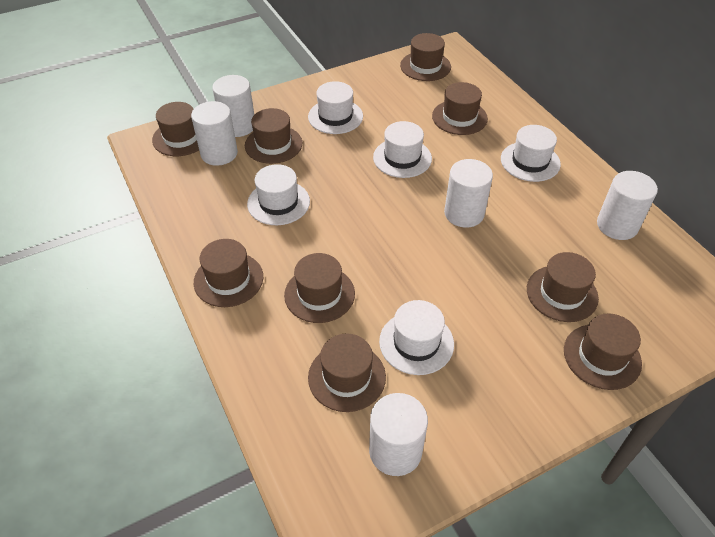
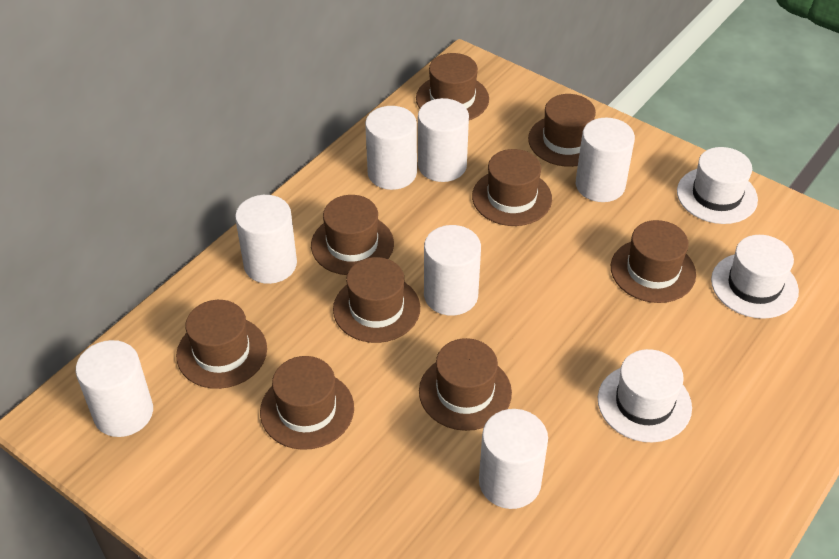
white cylinder: [191,101,238,166] [212,75,254,137] [369,393,428,476] [444,159,493,228] [597,171,658,240] = 5 -> [76,340,153,437] [235,195,297,284] [365,106,417,190] [418,98,469,182] [424,225,481,316] [479,409,548,509] [576,118,635,202] = 7
white hat: [247,164,310,225] [308,81,363,134] [373,121,432,178] [379,300,454,375] [501,125,561,182] = 5 -> [598,349,692,442] [677,147,758,224] [711,235,799,319] = 3

